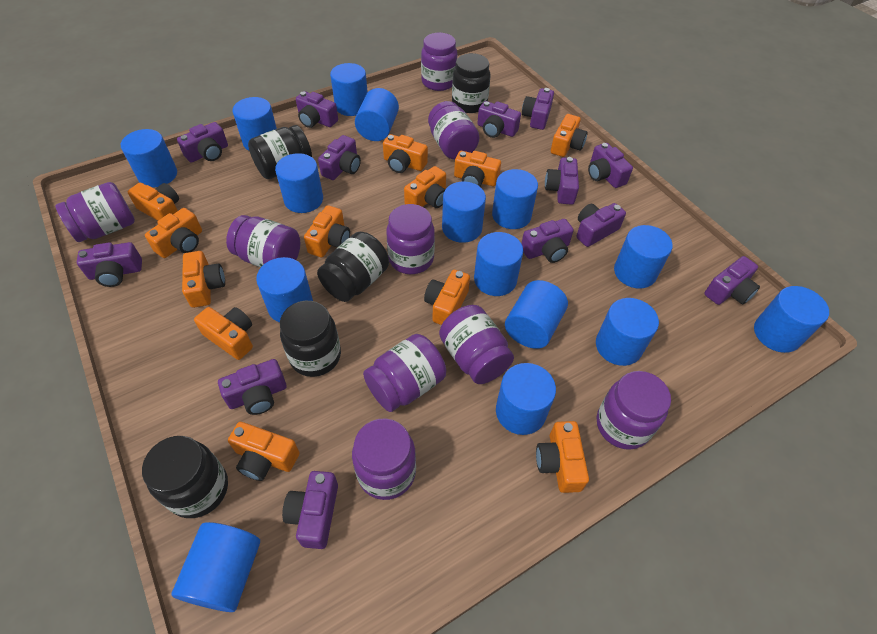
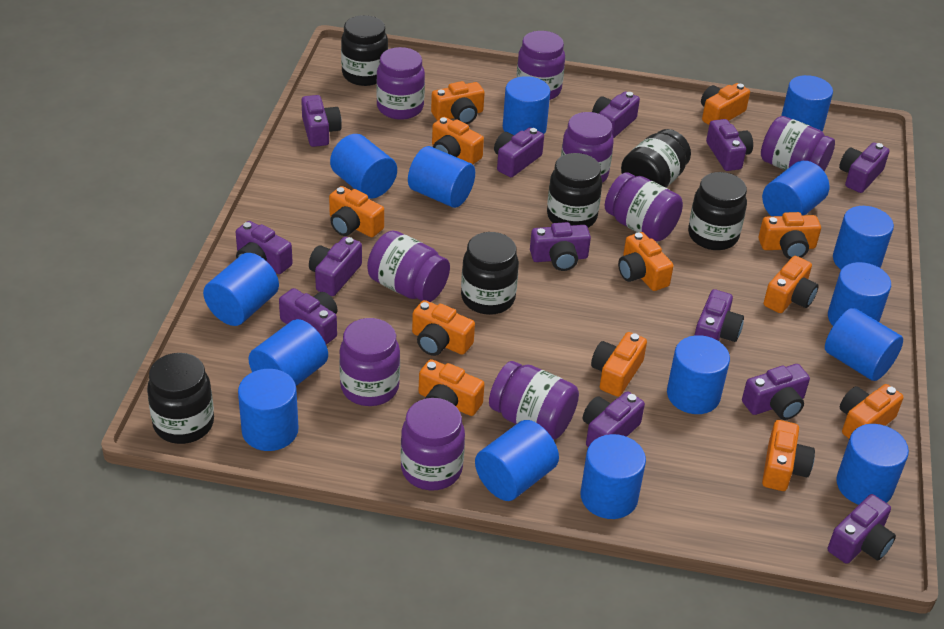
black jar: [142,436,228,518] [248,125,312,179] [280,301,341,377] [317,232,389,302] [452,53,490,113] = 5 -> [147,353,214,444] [341,15,388,86] [461,232,519,315] [547,153,602,228] [621,129,691,188] [688,172,747,250] = 6

